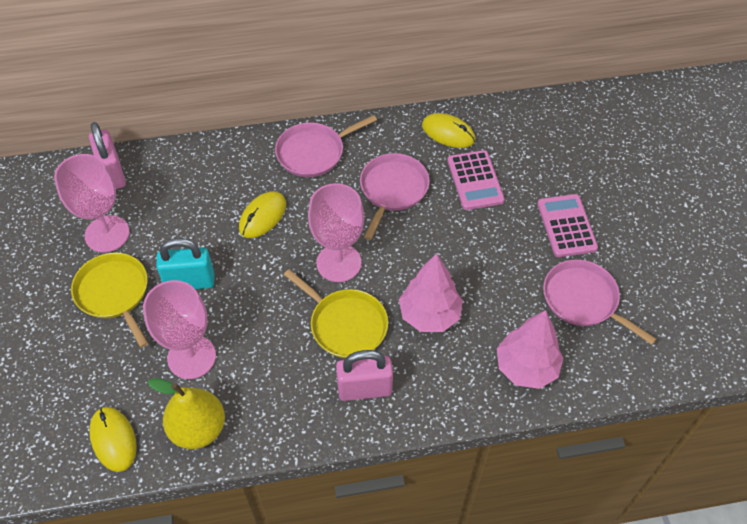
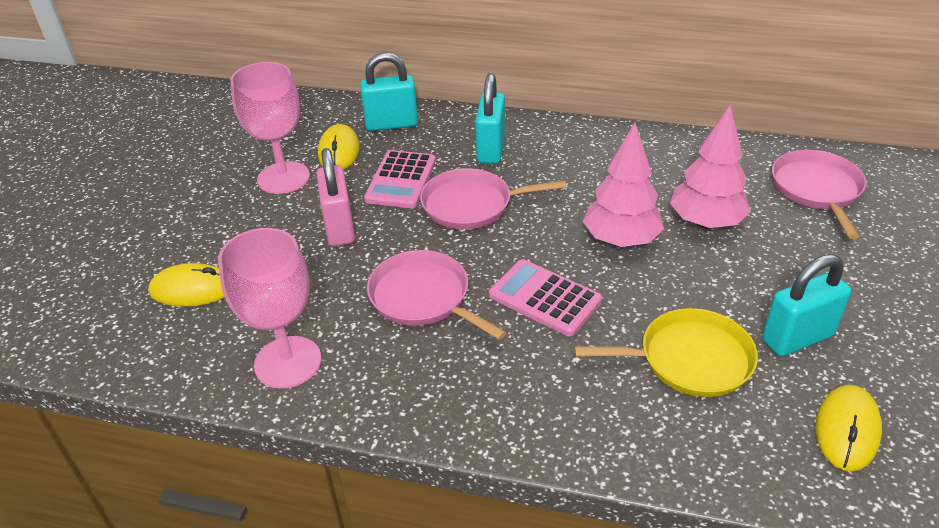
pink goblet: [54,154,130,252] [143,280,216,379] [308,183,364,282] = 3 -> [218,228,322,388] [230,62,310,194] = 2
pink padlock: [89,122,126,189] [336,350,393,401] = 2 -> [316,148,355,246] = 1
turquoise padlock: [156,238,214,289] = 1 -> [360,52,418,131] [475,73,505,164] [762,254,851,356] = 3
yellow pan: [71,253,148,348] [284,269,388,358] = 2 -> [574,308,758,397] = 1
yellow pear: [148,379,225,449] = 1 -> none = 0

